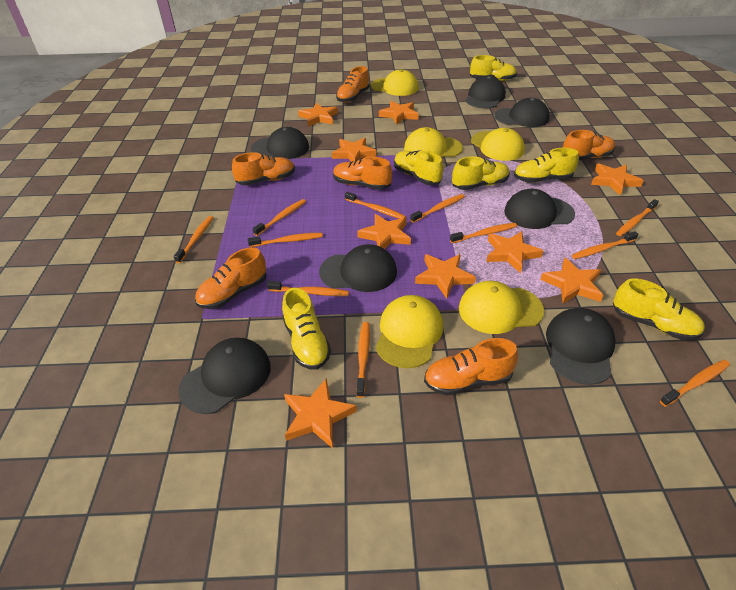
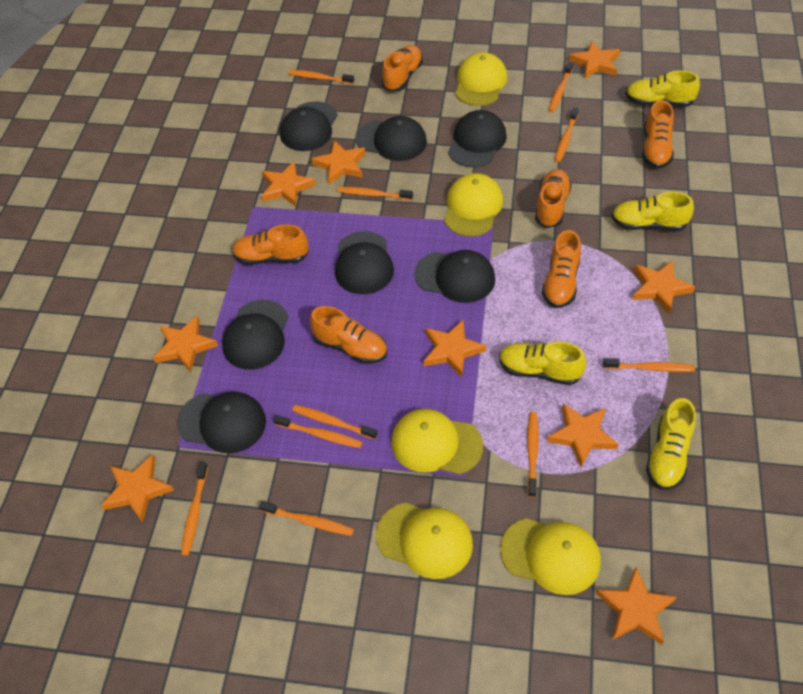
orange toothbrush: [174,216,214,263] [248,233,323,247] [253,199,306,236] [267,281,349,296] [345,192,406,219] [356,322,370,398] [410,194,465,223] [450,223,517,243] [572,231,638,259] [616,199,659,236] [660,360,730,407] = 11 -> [181,462,208,556] [259,501,354,536] [274,415,363,448] [288,70,354,84] [292,405,378,440] [337,187,413,200] [527,412,539,498] [549,62,573,112] [555,107,579,162] [603,358,695,372] = 10
yellow shoe: [282,288,331,370] [394,150,443,185] [452,156,510,190] [470,55,517,81] [514,148,579,183] [613,278,705,340] = 6 -> [499,341,586,385] [611,192,694,231] [626,70,700,107] [646,398,696,490] = 4

